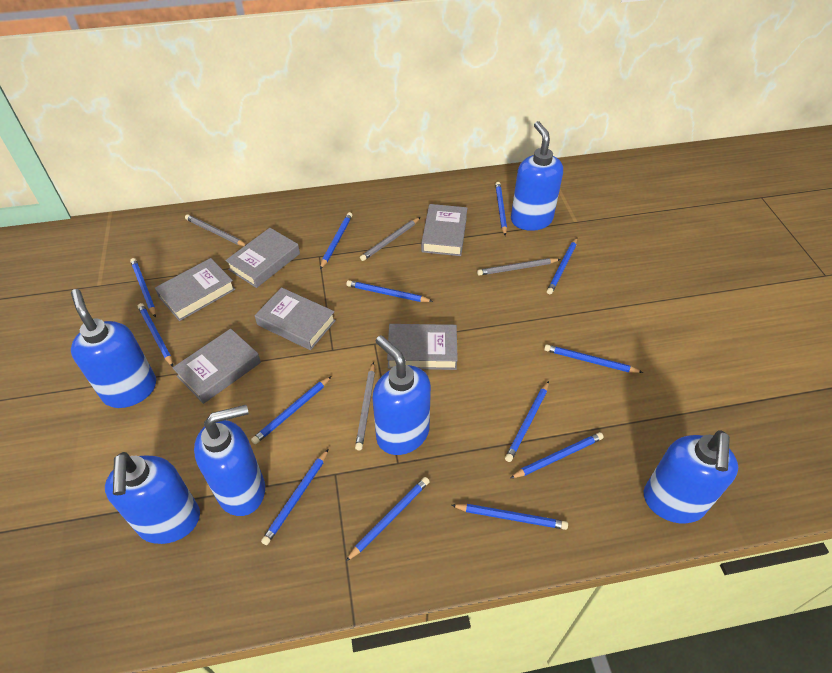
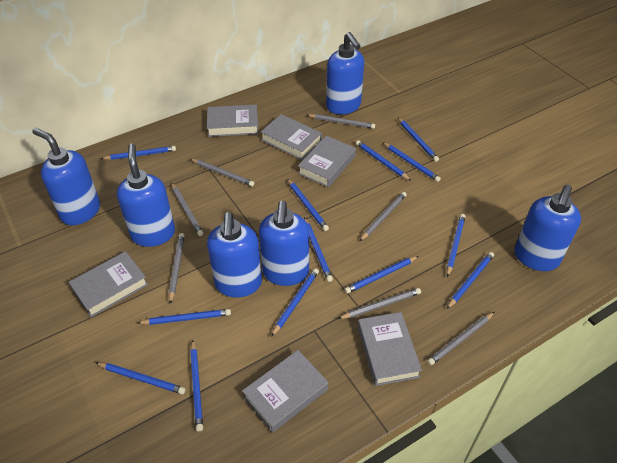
grey pencil: [185,214,246,246] [355,362,375,450] [360,217,421,261] [477,258,561,276] = 4 -> [169,233,185,304] [171,183,203,236] [190,159,254,186] [307,114,375,129] [338,288,421,319] [360,192,407,241] [427,312,495,365] = 7

